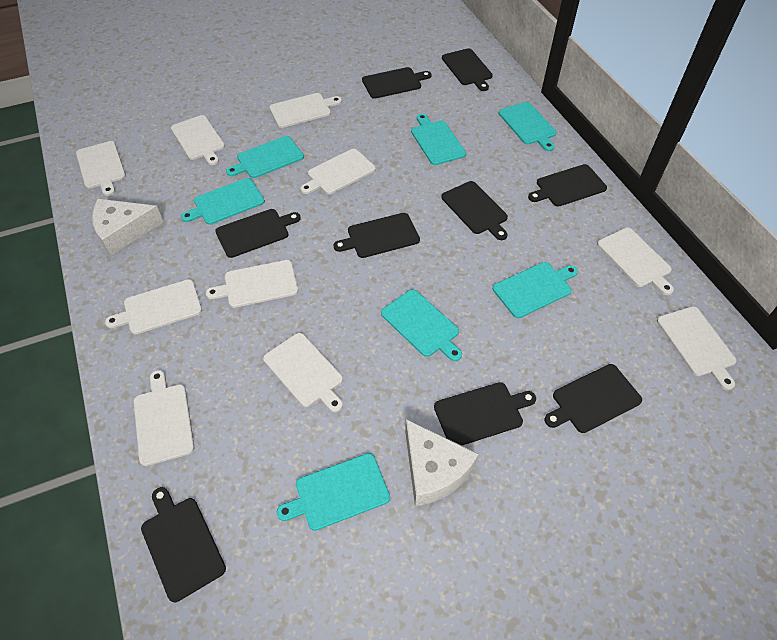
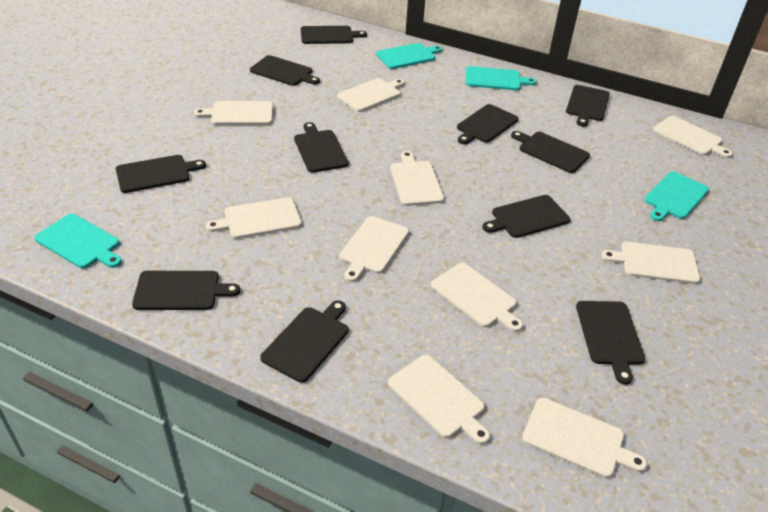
black cutting board: [141,487,226,602] [215,209,301,258] [334,213,420,258] [362,67,432,99] [434,382,536,446] [441,181,508,240] [442,48,493,91] [528,164,607,207] [544,364,642,433] = 9 -> [116,155,206,193] [132,271,240,310] [250,55,320,86] [260,300,349,383] [294,122,349,173] [301,26,367,44] [457,104,518,144] [483,195,570,238] [511,131,590,173] [566,85,610,127] [576,301,645,385] = 11
turquoise cutting board: [181,178,265,225] [226,136,304,178] [277,453,390,531] [381,289,462,361] [411,114,466,165] [493,262,578,318] [499,102,557,151] = 7 -> [35,214,122,268] [376,43,443,69] [466,66,537,90] [644,171,709,221] = 4
white cheese: [92,199,163,256] [405,419,479,506] = 2 -> none = 0

